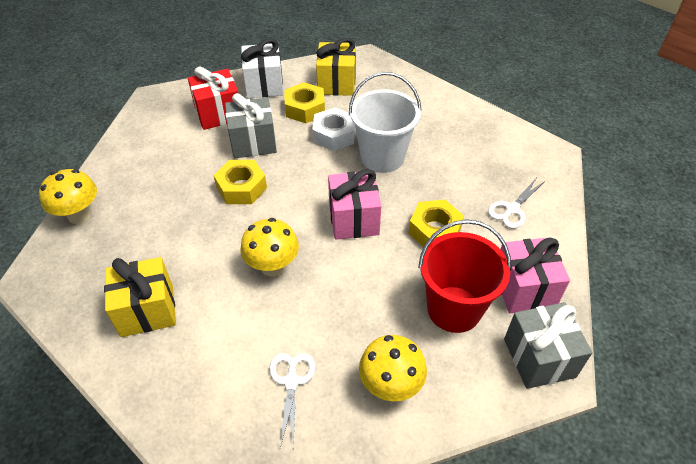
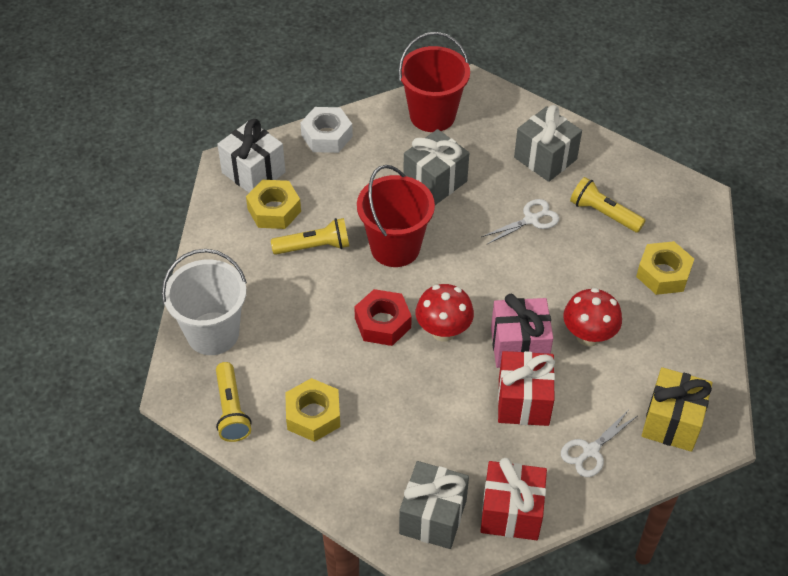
grey gift: [225,93,277,158] [504,302,593,389] = 2 -> [399,461,469,549] [403,129,469,205] [514,105,582,182] = 3
pink gift: [328,169,381,240] [501,237,570,313] = 2 -> [491,294,553,368] = 1
red bucket: [418,220,511,333] = 1 -> [357,165,435,267] [398,32,470,132] = 2
red gift: [188,66,238,130] = 1 -> [480,458,547,540] [498,351,555,426] = 2
red mushroom: none = 0 -> [416,284,474,342] [563,288,622,347] = 2
red nut: none = 0 -> [354,289,412,346] = 1
yellow flashlight: none = 0 -> [216,362,251,442] [271,218,349,255] [570,177,646,233] = 3
yellow gift: [104,257,176,337] [316,38,356,96] = 2 -> [642,367,712,452] = 1
yellow mushroom: [39,169,97,224] [240,218,299,276] [359,335,427,402] = 3 -> none = 0

